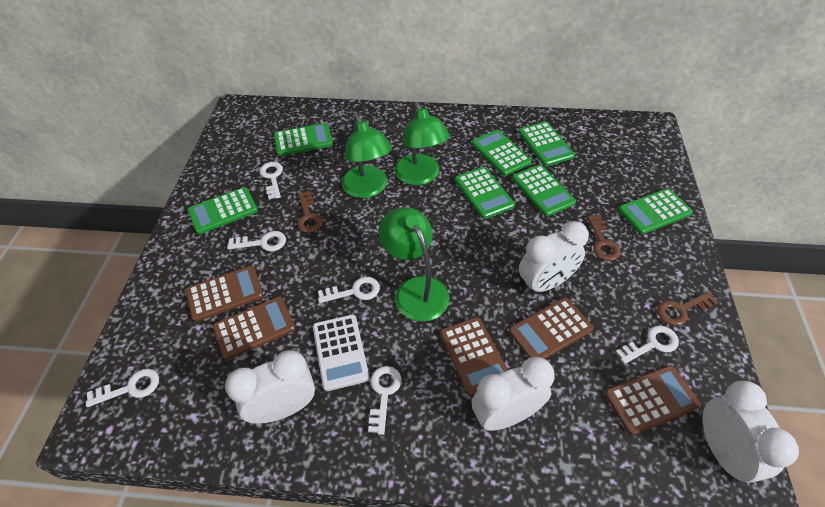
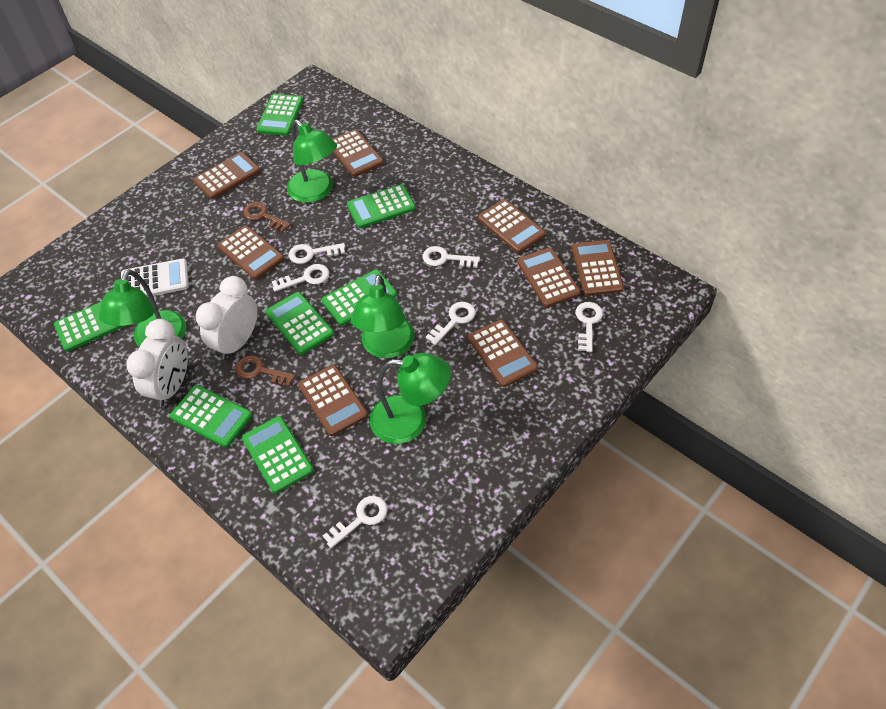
brown calculator: [186,266,263,322] [213,297,295,360] [440,317,508,396] [509,297,593,359] [605,365,701,435] = 5 -> [193,152,261,199] [217,225,284,279] [298,365,368,436] [333,129,384,177] [468,319,538,387] [478,199,546,253] [517,247,580,307] [572,240,624,296] = 8
brown key: [297,191,323,233] [588,215,621,261] [657,292,718,326] = 3 -> [236,355,296,387] [243,202,291,232] = 2
green lamp: [342,115,392,198] [379,207,450,322] [395,102,450,185] = 3 -> [99,269,186,347] [287,120,337,203] [351,274,415,358] [370,353,451,444] = 4
white clock: [225,350,315,424] [472,357,555,431] [519,221,589,294] [703,381,799,484] = 4 -> [126,319,188,407] [196,276,258,360] = 2

